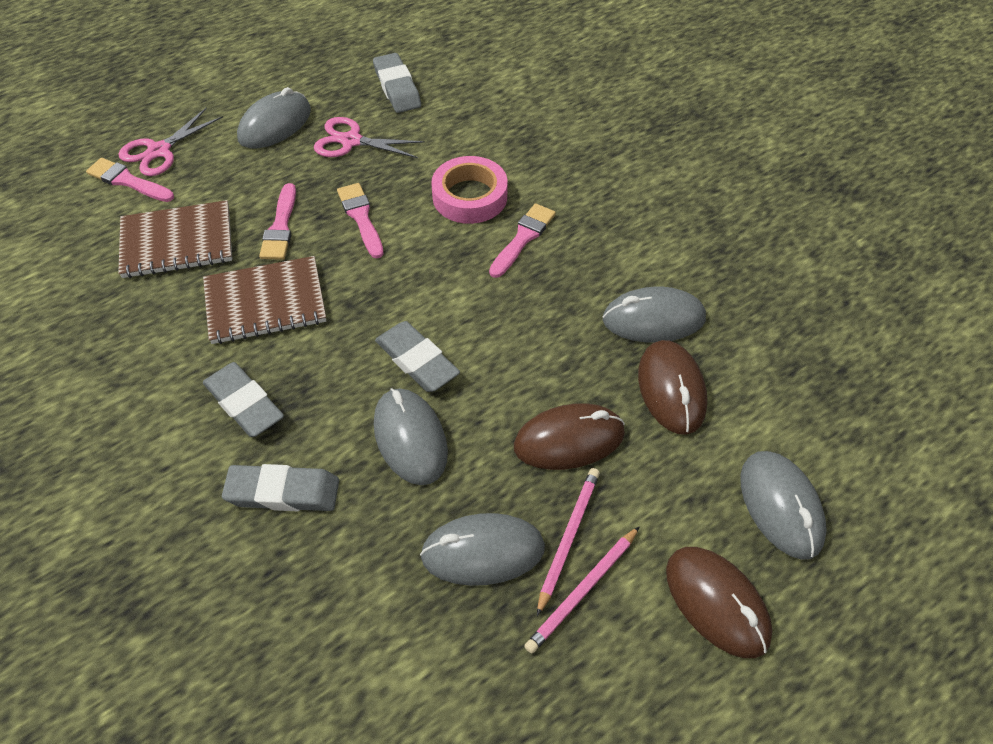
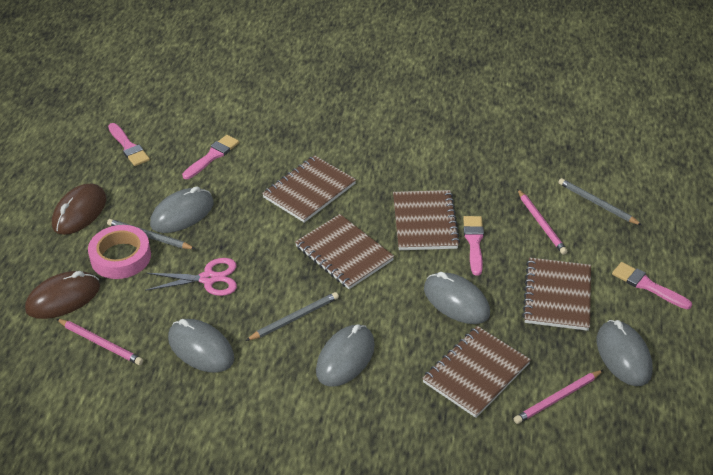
brown mouse: [514,403,625,470] [638,340,707,435] [666,547,772,658] = 3 -> [25,271,100,319] [52,184,107,235] = 2
brown notebook: [118,200,232,278] [203,256,326,344] = 2 -> [262,155,356,223] [295,214,394,289] [393,190,460,250] [422,326,531,418] [522,258,591,331] = 5
grey eraser: [203,362,284,437] [222,464,339,511] [373,53,421,113] [375,321,460,392] = 4 -> none = 0
grey pencil: none = 0 -> [107,219,195,249] [246,292,339,341] [558,178,642,225] = 3
pink pencil: [524,526,640,654] [537,468,600,616] = 2 -> [57,319,143,365] [514,370,603,424] [517,189,568,255] = 3
pink scissors: [118,107,223,176] [314,117,425,158] = 2 -> [145,258,237,296] = 1

